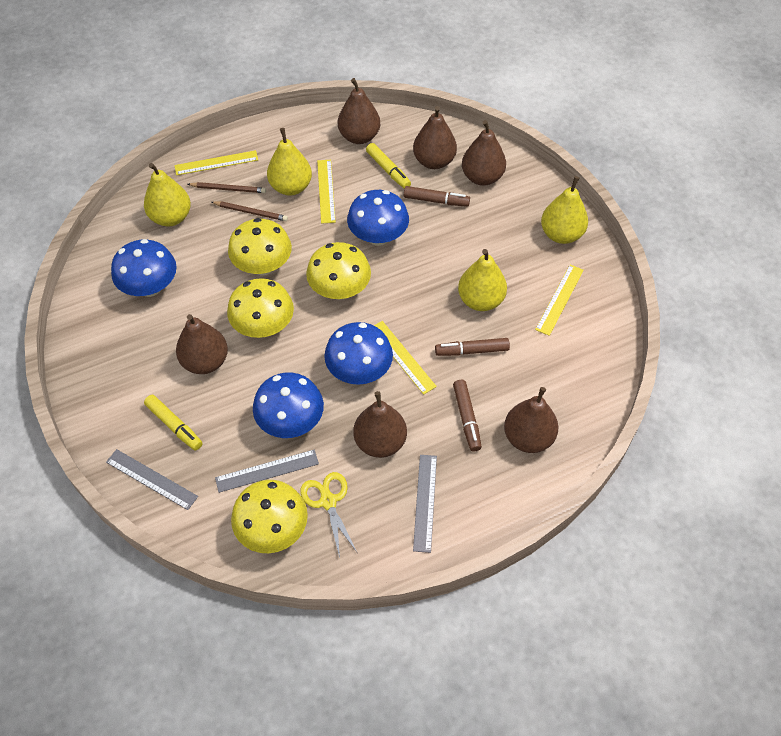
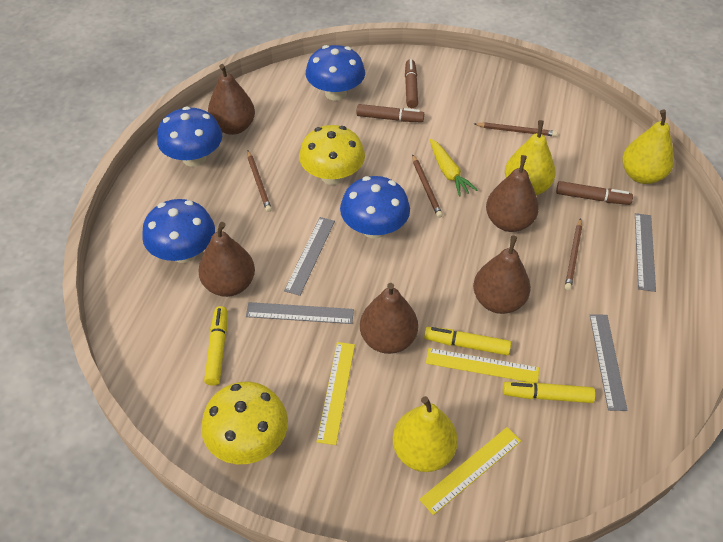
brown pear: [176,314,228,374] [338,78,380,144] [353,391,407,458] [413,106,457,169] [462,120,506,186] [504,387,558,453] = 6 -> [198,222,255,297] [208,64,255,135] [360,283,418,354] [473,236,531,314] [486,155,539,232] = 5
brown pencil: [188,182,266,193] [212,201,288,221] = 2 -> [247,151,272,212] [412,154,443,218] [474,122,557,137] [565,218,582,290] = 4
grey ruler: [106,449,198,510] [215,450,319,493] [413,455,437,553] = 3 -> [246,302,354,324] [284,217,335,296] [590,314,628,411] [635,213,656,292] = 4
yellow carrot: none = 0 -> [430,139,477,197] = 1
yellow marker: [144,395,203,450] [366,143,411,189] = 2 -> [204,306,227,386] [424,327,511,355] [503,382,595,403] = 3
yellow mushroom: [227,278,294,338] [228,218,292,275] [231,480,308,553] [306,242,371,300] = 4 -> [201,382,288,464] [299,125,365,185] = 2
yellow pear: [144,163,191,226] [267,128,312,196] [458,249,507,311] [541,176,588,244] = 4 -> [393,396,458,472] [505,120,556,195] [622,110,674,184] = 3
yellow ruler: [174,150,258,175] [317,160,336,224] [374,321,437,395] [535,265,584,336] = 4 -> [317,342,355,445] [419,427,521,515] [426,348,539,383] = 3
yellow scissors: [300,472,357,558] = 1 -> none = 0

